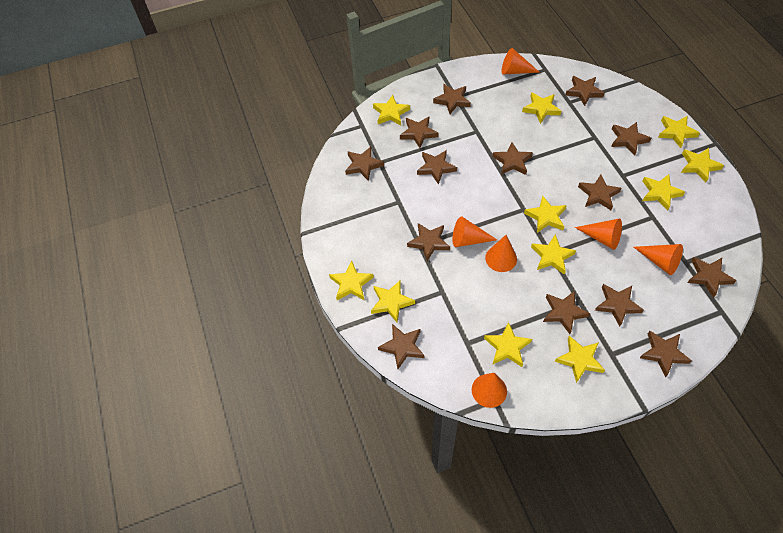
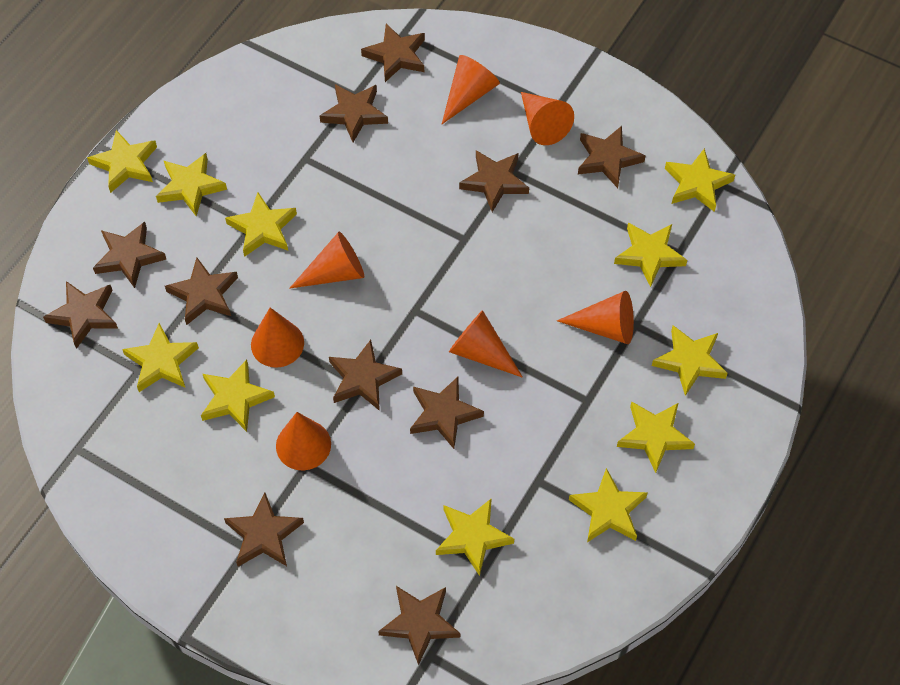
brown star: [345,147,384,181] [378,324,424,369] [400,117,438,148] [407,223,450,261] [417,150,457,185] [433,84,471,114] [492,142,533,175] [543,291,590,334] [565,76,605,106] [578,174,622,210] [595,284,644,326] [611,122,651,155] [640,331,692,377] [687,257,737,298] = 14 -> [43,281,118,349] [93,222,166,288] [165,258,238,325] [224,492,304,567] [320,84,388,142] [329,340,402,411] [361,24,425,82] [378,586,460,665] [410,377,484,449] [459,150,529,212] [578,126,646,188] = 11
orange cone: [452,216,497,247] [472,373,507,408] [485,235,517,272] [502,48,540,75] [575,218,622,250] [634,244,683,275] = 6 -> [251,308,304,368] [276,412,331,470] [290,232,364,288] [442,55,500,124] [449,310,523,378] [521,92,574,145] [557,291,634,344] = 7

